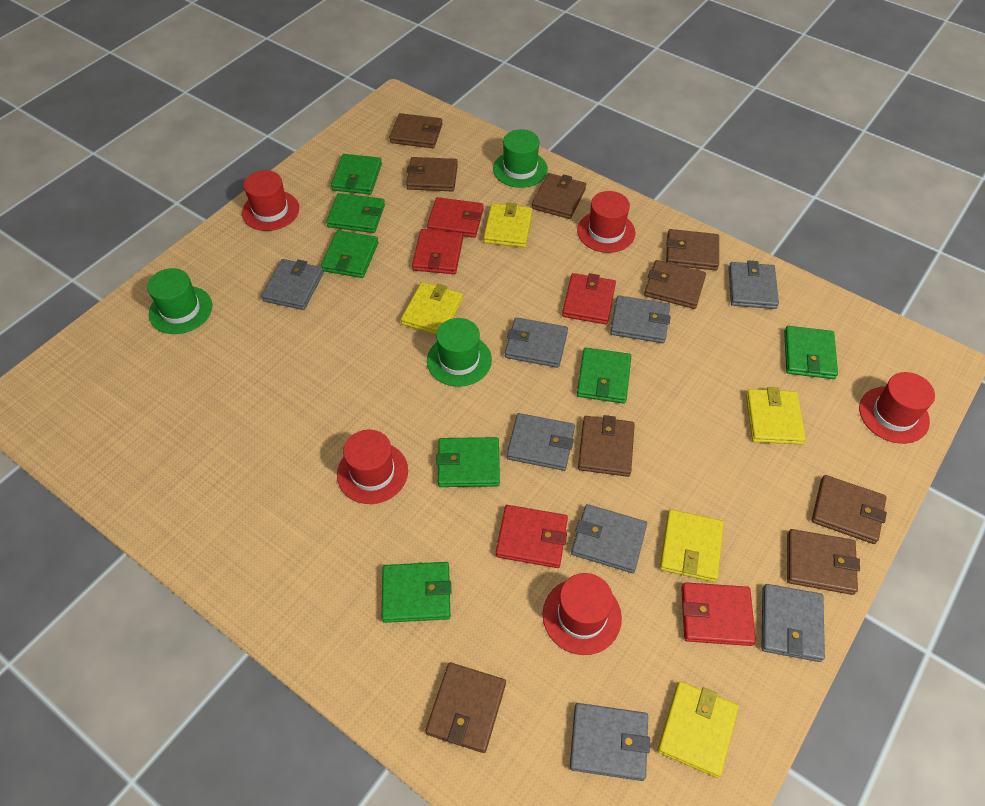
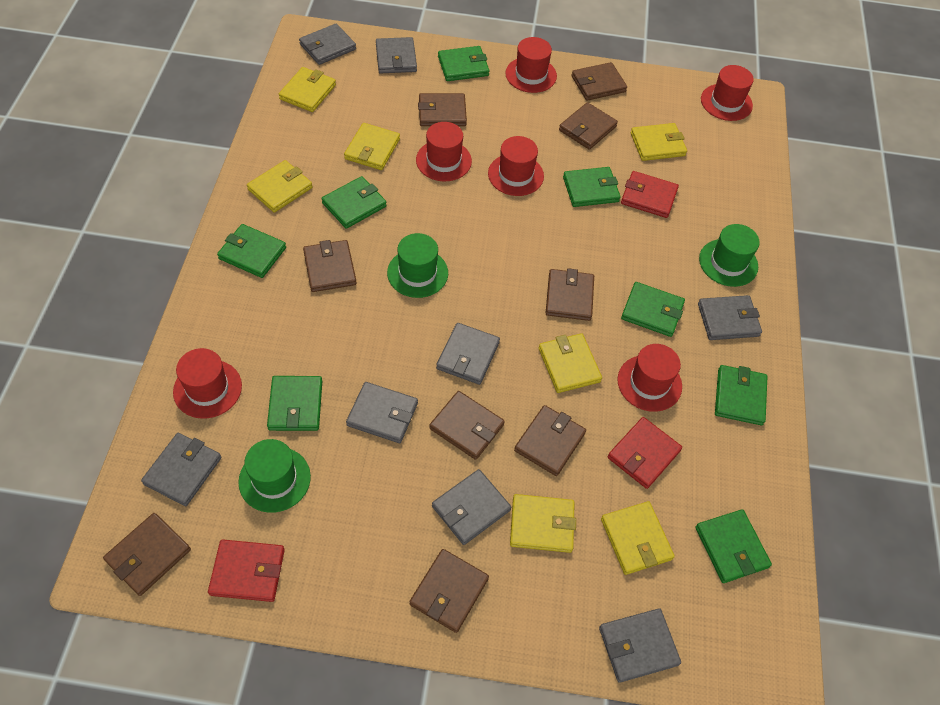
green wallet: [321,230,378,278] [326,193,385,233] [331,154,382,194] [382,562,451,623] [436,437,500,487] [577,348,631,404] [784,326,838,379] = 7 -> [217,224,286,278] [267,376,322,431] [321,176,387,229] [438,46,489,81] [563,167,621,207] [621,282,685,337] [695,509,772,583] [715,365,768,425] = 8
red hat: [242,170,299,231] [337,430,408,504] [543,573,622,655] [577,191,635,253] [859,372,935,444] = 5 -> [173,348,242,419] [416,122,472,181] [488,136,544,196] [505,37,557,93] [617,344,682,412] [701,65,754,121] = 6
red wallet: [412,229,463,274] [427,197,484,238] [496,505,568,568] [562,273,616,324] [681,582,756,646] = 5 -> [208,539,285,602] [608,417,682,489] [621,171,679,218] = 3
yellow wallet: [401,282,463,335] [483,202,533,248] [657,681,739,778] [660,509,724,582] [746,387,806,444] = 5 -> [247,160,313,213] [279,67,336,112] [344,123,400,170] [510,494,576,553] [539,333,602,393] [601,501,675,575] [631,123,687,161] = 7

